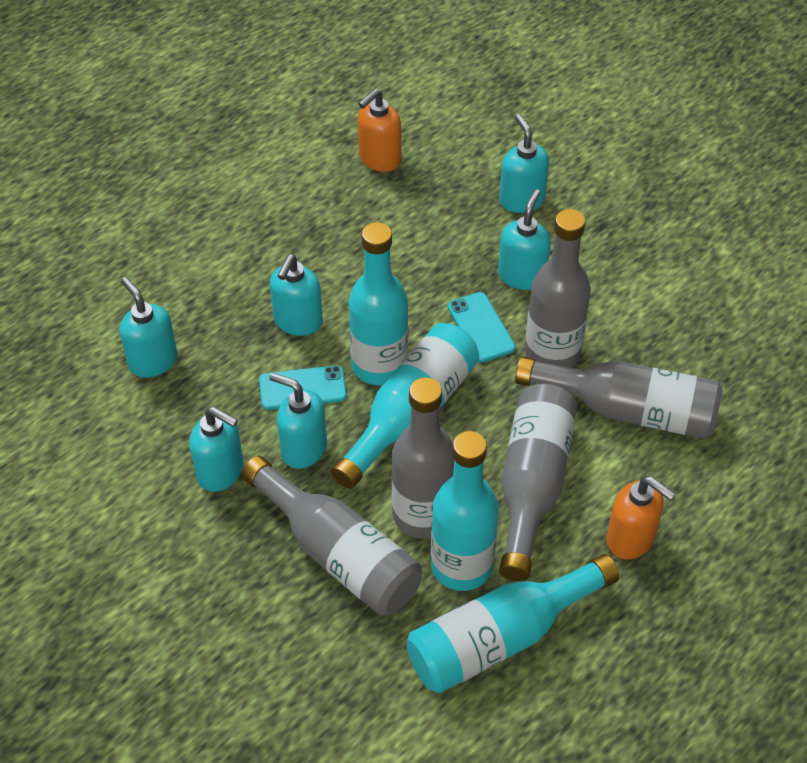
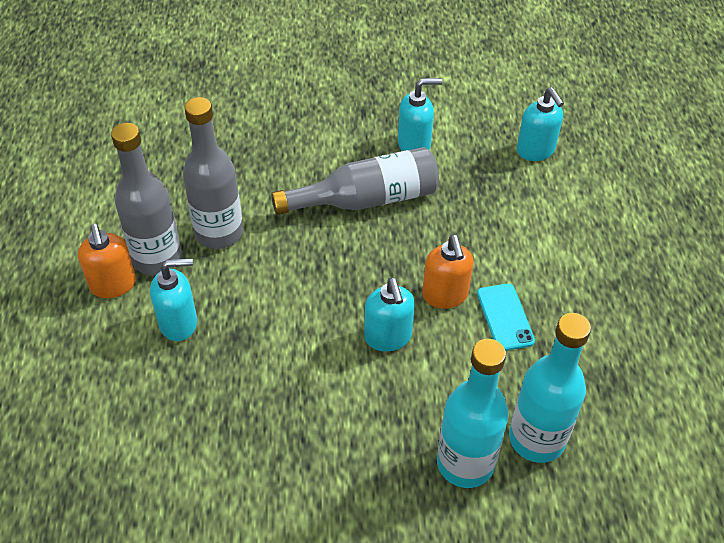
grey bottle: [241,456,422,616] [392,377,454,539] [499,383,577,581] [515,356,723,439] [525,209,591,368] = 5 -> [111,123,182,275] [183,97,243,249] [271,147,439,215] = 3
turquoise bottle: [331,323,479,489] [349,222,408,385] [406,554,619,693] [431,431,499,591] = 4 -> [437,339,509,488] [509,313,591,463] = 2
turquoise phone: [259,365,347,410] [448,292,516,362] = 2 -> [477,283,535,351] = 1
turquoise soap dispenser: [120,277,177,378] [189,407,244,492] [269,372,327,469] [270,254,323,336] [498,189,551,290] [499,114,549,213] = 6 -> [150,258,197,341] [364,278,415,352] [398,78,442,151] [517,87,564,161] = 4

